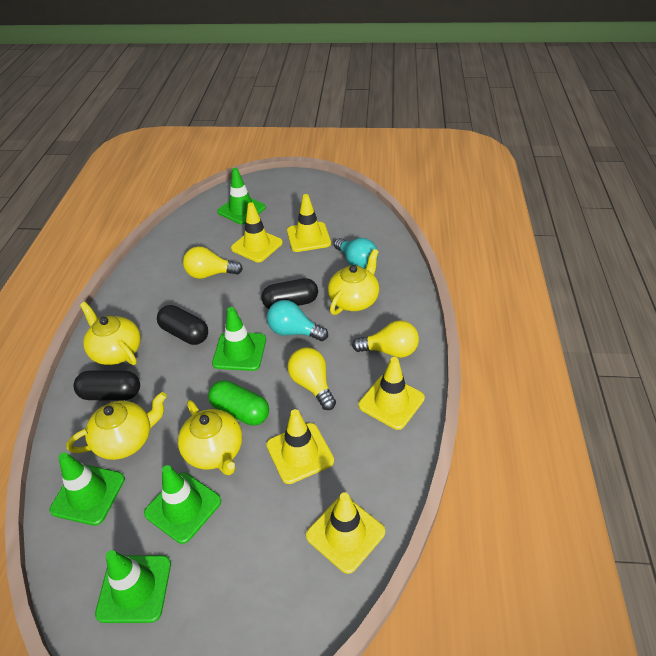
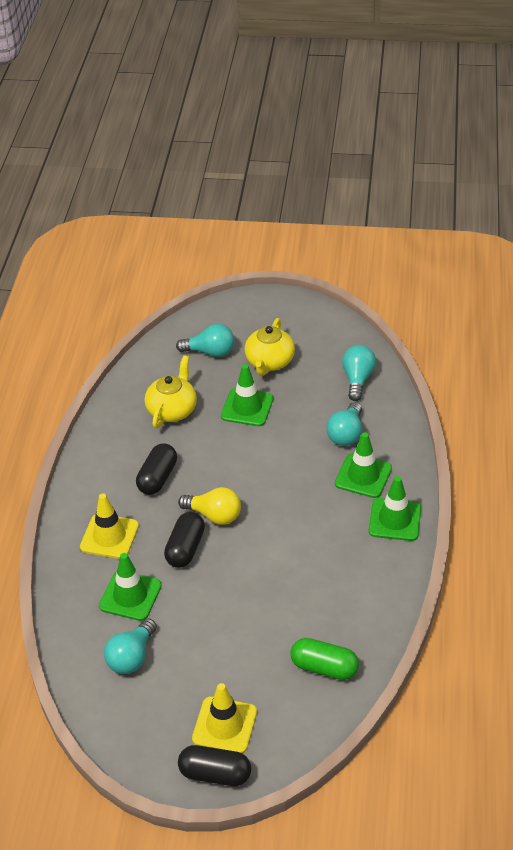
green traffic cone: [50,452,125,526] [95,550,171,623] [144,465,221,544] [212,307,266,371] [217,168,266,224] = 5 -> [99,553,162,621] [221,364,273,426] [335,432,392,498] [369,476,421,541] = 4
turquoise light bulb: [267,300,328,341] [334,238,378,269] = 2 -> [104,618,157,674] [176,324,234,357] [327,402,362,446] [342,345,376,401] = 4
yellow light bulb: [183,246,243,279] [287,348,336,410] [352,320,419,358] = 3 -> [178,487,241,525] = 1
yellow teapot: [66,392,167,460] [80,302,141,365] [178,400,242,475] [328,249,379,315] = 4 -> [145,355,197,428] [245,318,295,376] = 2
yellow traffic cone: [231,202,283,262] [266,409,334,484] [287,194,331,252] [306,492,385,574] [359,357,425,430] = 5 -> [80,493,139,559] [192,683,257,753] = 2

